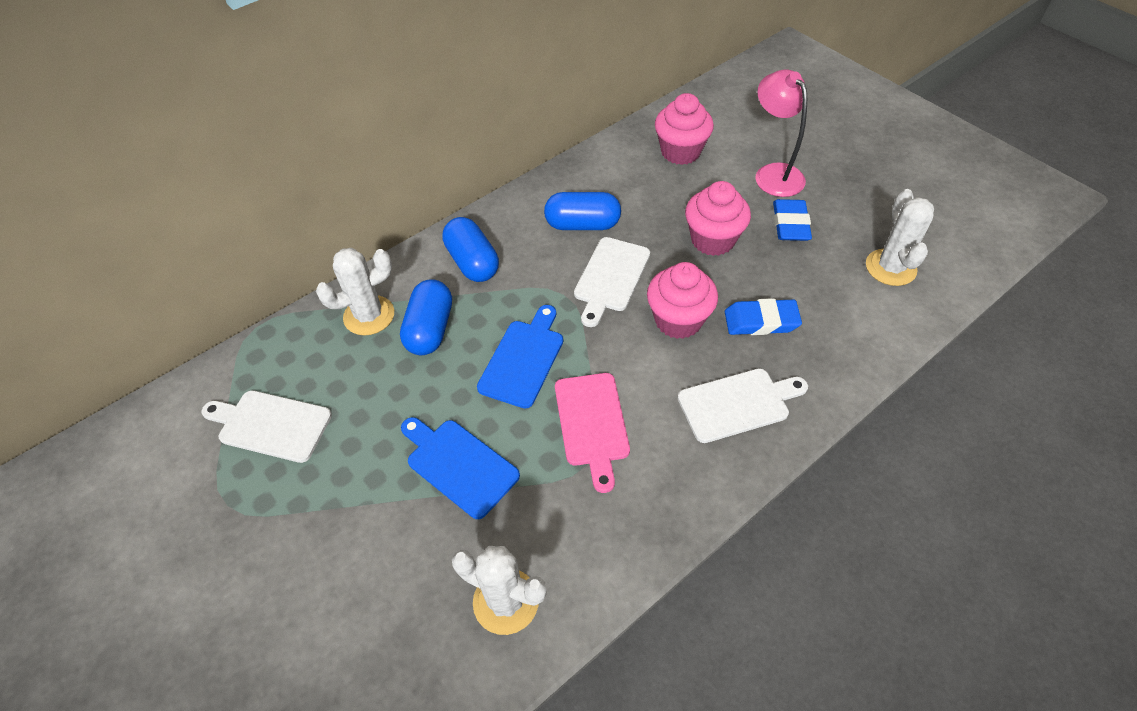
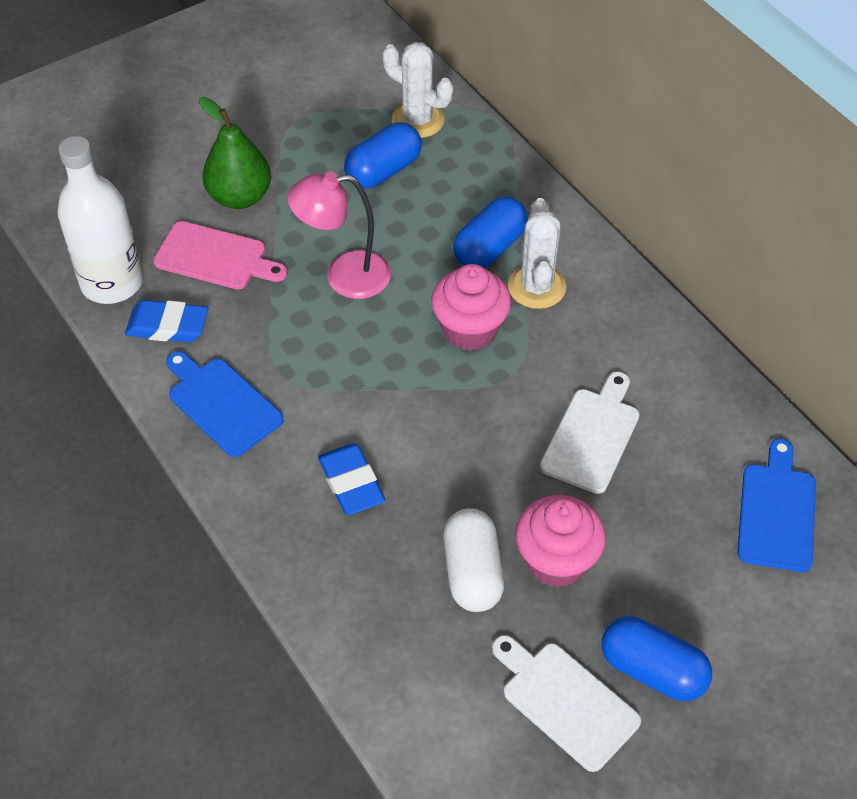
green pear: none = 0 -> [199,97,271,209] = 1
pink cupcake: [647,262,718,339] [655,93,714,165] [685,181,751,256] = 3 -> [431,264,511,351] [515,495,606,588] = 2
white bottle: none = 0 -> [57,136,143,304] = 1
white cactus: [316,248,394,336] [452,546,547,635] [866,189,934,286] = 3 -> [382,42,453,138] [508,198,566,309] = 2
white capsule: none = 0 -> [443,508,504,612] = 1
white cutting board: [201,390,332,463] [574,237,650,327] [678,368,808,443] = 3 -> [492,635,641,772] [540,372,640,494] = 2

